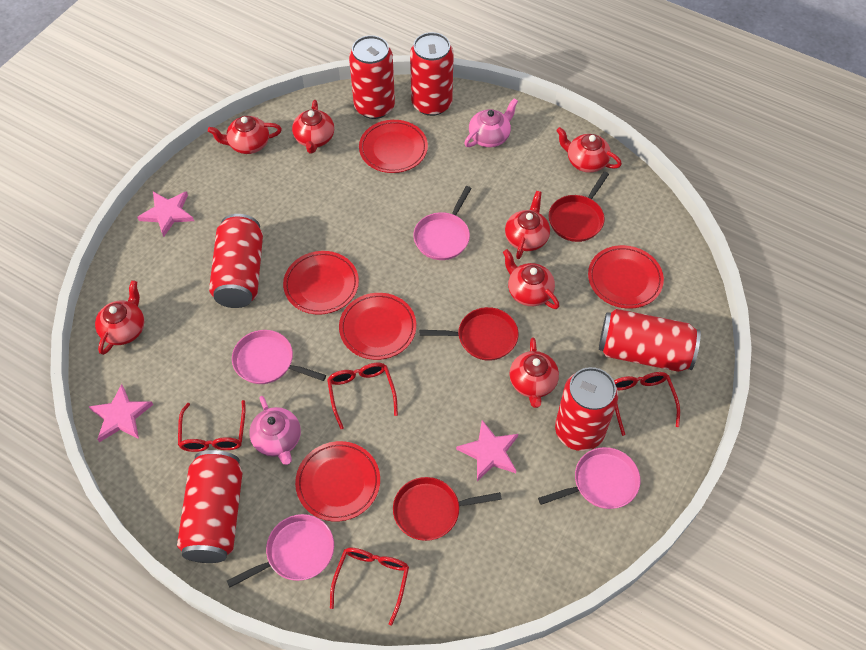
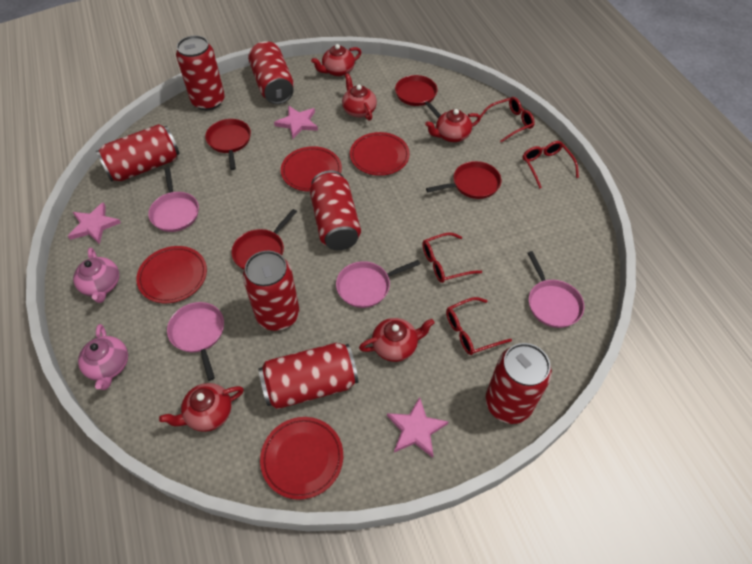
red can: [177,450,243,563] [209,214,263,308] [349,35,395,119] [410,32,454,116] [555,367,618,451] [599,309,701,372] = 6 -> [96,124,180,182] [176,35,225,110] [243,251,299,331] [248,41,294,104] [258,343,358,409] [310,170,361,250] [485,343,552,424] = 7
red pan: [393,477,502,541] [420,307,518,361] [549,171,609,242] = 3 -> [205,119,251,170] [231,209,297,270] [395,75,441,118] [426,161,501,199] = 4
red plate: [283,251,359,315] [295,441,380,522] [339,293,416,360] [359,120,428,173] [588,245,664,309] = 5 -> [136,246,207,303] [260,417,343,500] [281,146,342,192] [350,132,410,176] = 4
red teapot: [95,280,144,355] [208,116,282,154] [292,100,334,154] [503,249,560,309] [505,191,550,259] [509,337,559,408] [556,127,622,173] = 7 -> [159,383,244,432] [311,44,361,76] [342,73,377,121] [359,318,435,362] [425,109,481,142] = 5

